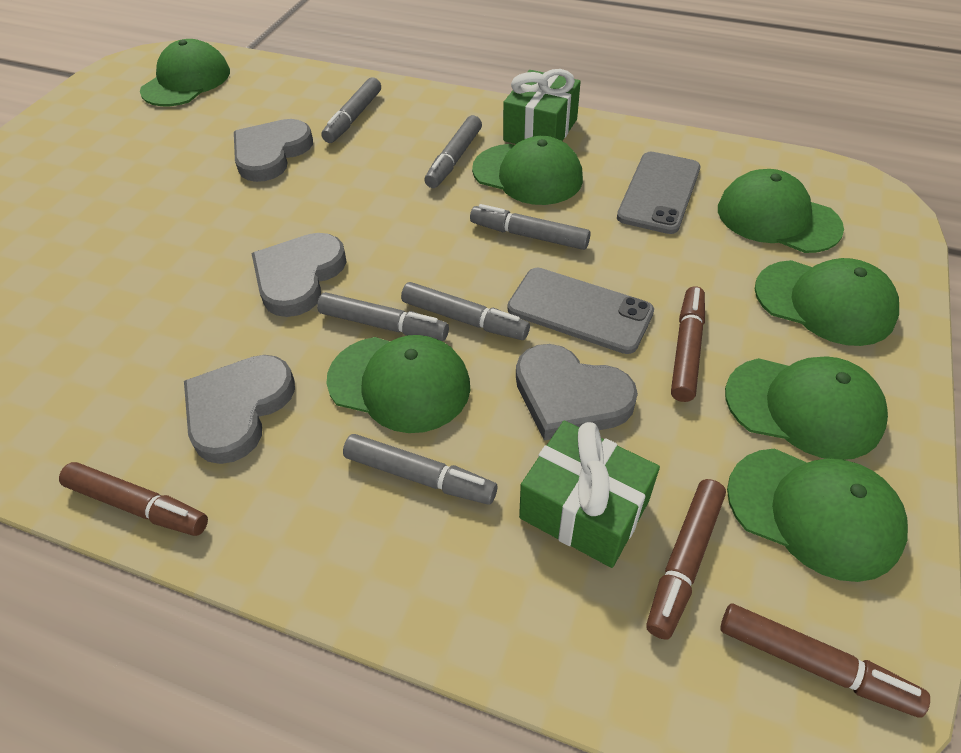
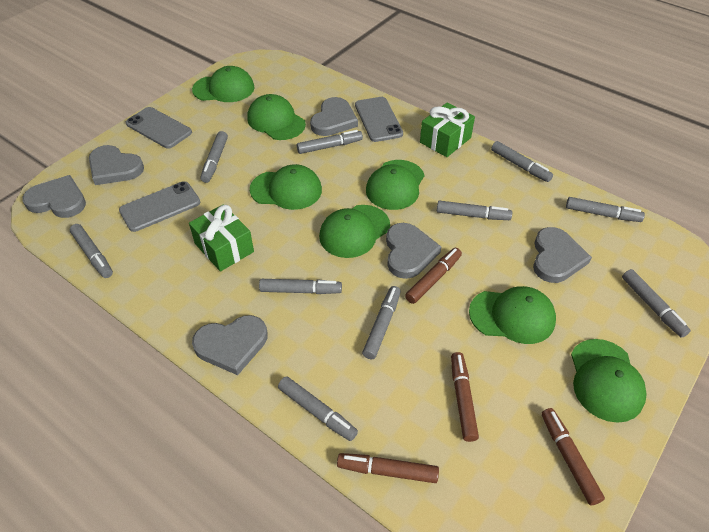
grey heart: [184,355,295,464] [234,119,313,182] [251,233,347,317] [516,344,638,441] = 4 -> [22,175,86,218] [89,145,144,185] [192,315,268,375] [310,97,358,136] [386,223,441,279] [533,227,592,283] = 6
grey marker: [317,292,449,341] [321,77,381,143] [343,434,497,504] [401,282,530,340] [424,115,482,188] [470,204,591,250] = 6 -> [70,224,113,278] [201,131,228,183] [259,279,342,294] [278,376,358,441] [297,130,363,154] [362,286,401,359] [437,201,512,220] [491,141,553,182] [566,197,645,222] [622,269,691,338] = 10
grey phone: [507,268,654,354] [617,152,700,234] = 2 -> [119,181,200,232] [126,107,192,149] [355,97,403,142] = 3

